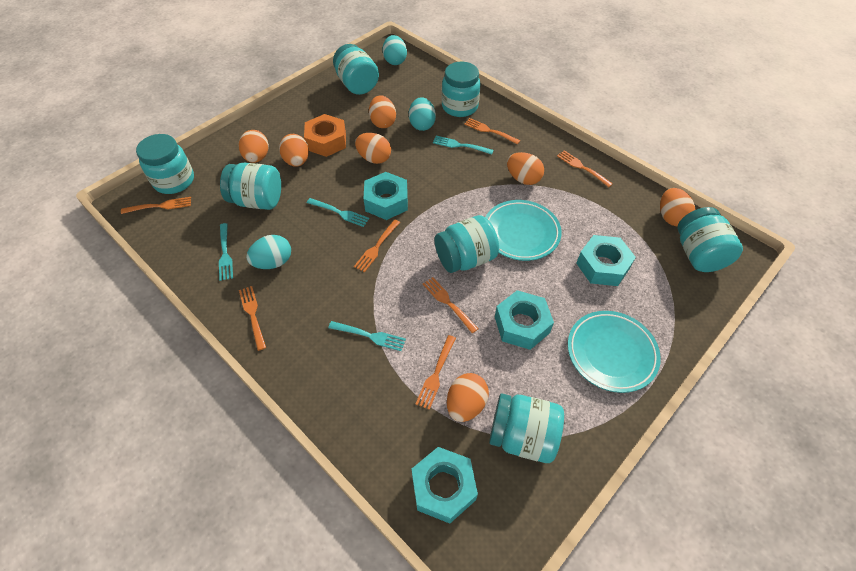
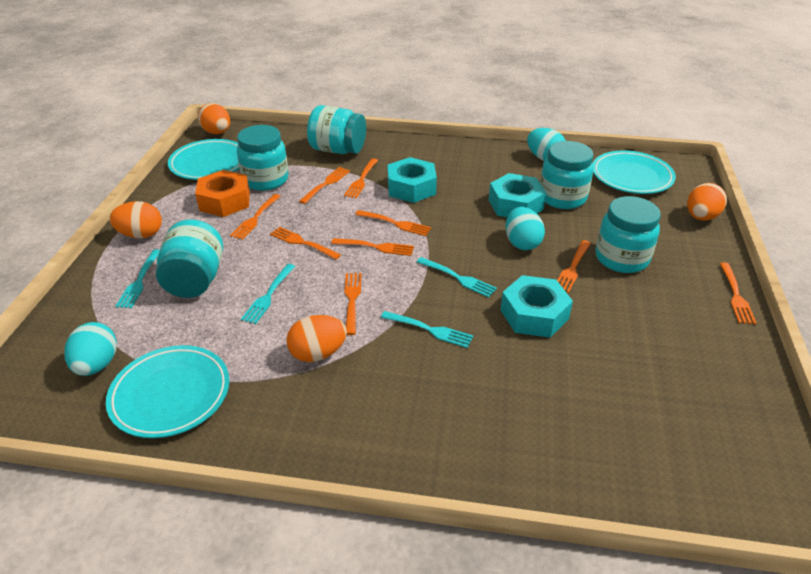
orange egg: [239,130,269,163] [279,134,309,167] [355,133,391,164] [369,95,396,128] [447,373,489,422] [507,152,544,185] [660,188,695,226] = 7 -> [109,201,162,238] [198,103,230,134] [286,315,347,362] [687,183,727,221] = 4
orange fork: [121,197,191,214] [239,286,266,351] [354,220,400,272] [416,335,456,410] [423,277,478,333] [464,118,520,145] [557,150,613,187] = 7 -> [230,194,281,240] [270,227,341,259] [299,167,350,204] [331,238,414,256] [344,158,378,198] [344,273,361,335] [355,210,431,236] [557,240,591,293] [720,262,756,324] = 9
turquoise jar: [136,134,194,194] [220,163,281,210] [333,44,379,95] [435,215,499,273] [441,62,480,117] [489,394,564,463] [677,207,743,272] = 7 -> [156,219,223,298] [237,125,289,191] [307,105,366,154] [540,141,594,209] [595,196,661,273] = 5
turquoise nut: [364,172,408,220] [412,447,478,523] [495,290,554,350] [576,235,636,286] = 4 -> [387,157,437,203] [489,173,546,217] [500,275,573,338] = 3
turquoise plate: [485,200,562,261] [568,311,661,393] = 2 -> [106,345,229,438] [168,139,239,180] [593,150,676,194] = 3

